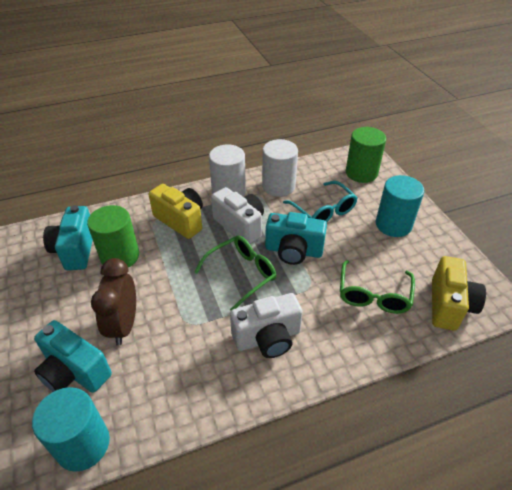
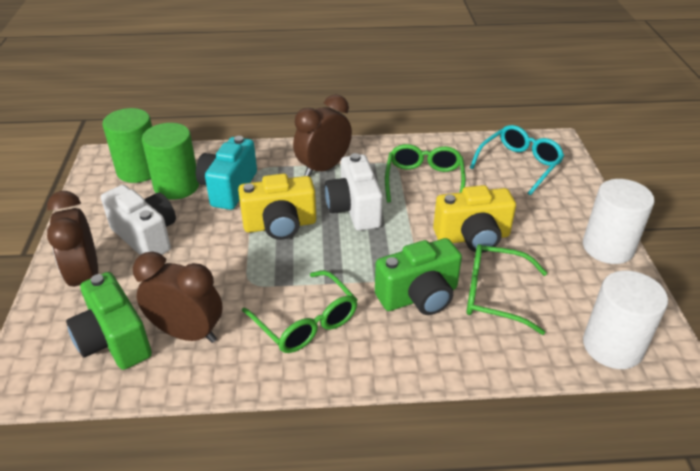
brown clock: [91,258,136,346] = 1 -> [47,191,98,287] [133,252,223,343] [293,94,352,176] = 3
green camera: none = 0 -> [66,272,152,370] [375,238,462,315] = 2
green glasses: [194,236,276,311] [340,260,415,314] = 2 -> [242,270,358,353] [385,144,466,202] [466,244,547,335] = 3
turquoise camera: [34,320,112,393] [43,205,93,270] [265,212,327,265] = 3 -> [196,136,257,210] = 1
turquoise cylinder: [32,387,110,472] [376,175,424,237] = 2 -> none = 0

